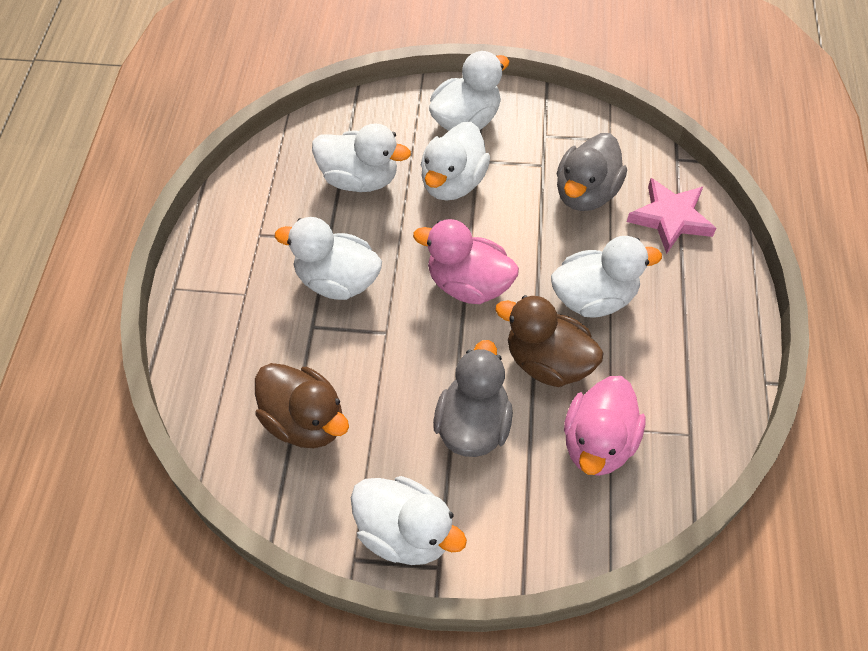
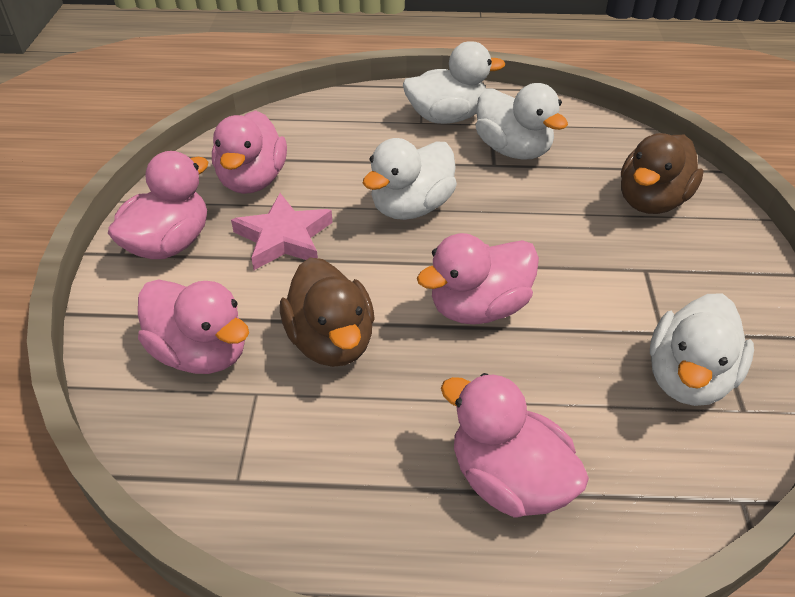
grey duck: [433,340,513,457] [557,133,627,211] = 2 -> none = 0
pink duck: [413,219,519,304] [564,376,645,476] = 2 -> [108,151,208,259] [138,279,249,374] [212,111,287,194] [417,233,539,325] [441,373,589,518] = 5
white duck: [275,217,382,300] [312,124,411,192] [351,476,467,565] [421,122,490,201] [429,51,509,131] [551,236,662,317] = 6 -> [363,138,457,220] [403,41,505,124] [476,83,568,160] [650,294,754,406] = 4

